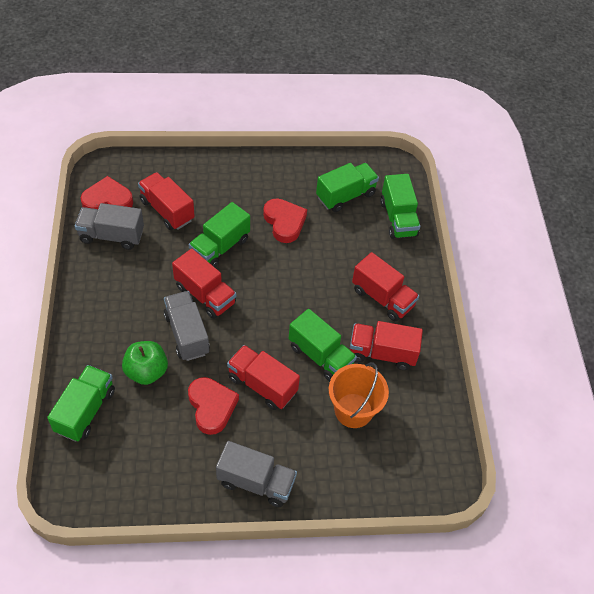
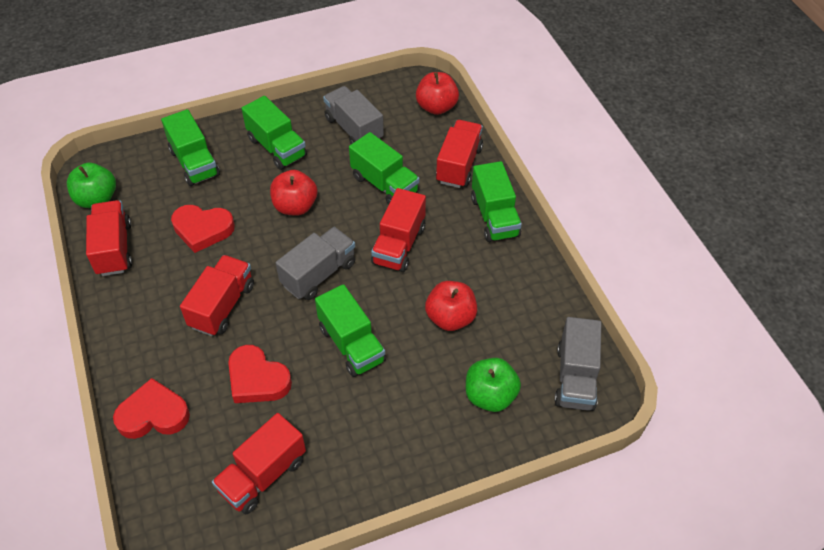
green apple: [122,341,168,385] = 1 -> [67,163,116,208] [466,358,521,412] = 2
orange bucket: [329,362,389,428] = 1 -> none = 0
red apple: none = 0 -> [270,170,317,216] [416,72,459,115] [425,281,477,331] = 3

